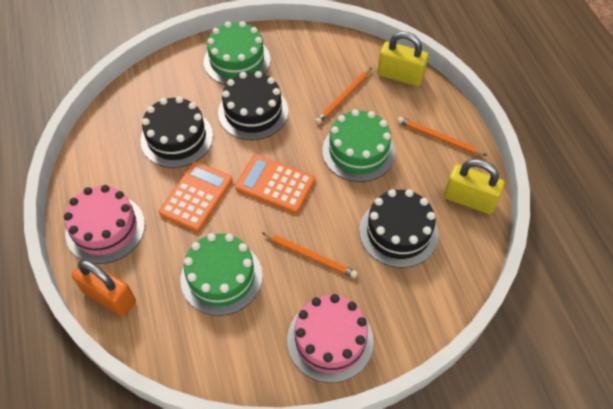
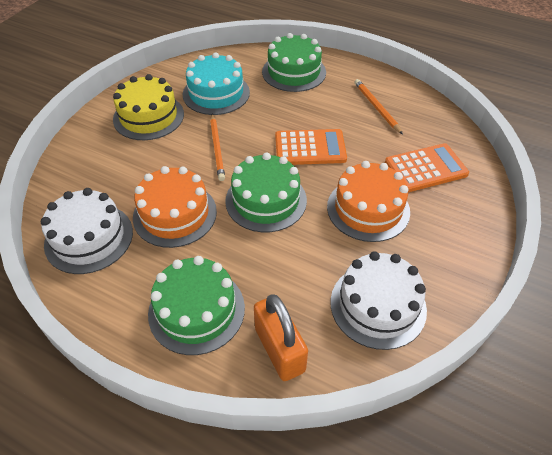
black cake: [140,96,213,168] [218,71,288,140] [359,189,438,268] = 3 -> none = 0
orange cake: none = 0 -> [133,166,217,248] [327,161,410,242] = 2
orange pencil: [262,233,358,278] [315,68,371,124] [397,117,487,156] = 3 -> [210,114,225,181] [354,79,403,134] = 2
pink cake: [64,185,145,264] [287,294,374,383] = 2 -> none = 0
turquoise cake: none = 0 -> [183,52,250,115] = 1
white cake: none = 0 -> [40,188,133,274] [331,251,427,350] = 2
yellow cake: none = 0 -> [113,74,184,140] = 1
yellow padlock: [377,31,429,86] [444,159,505,214] = 2 -> none = 0

